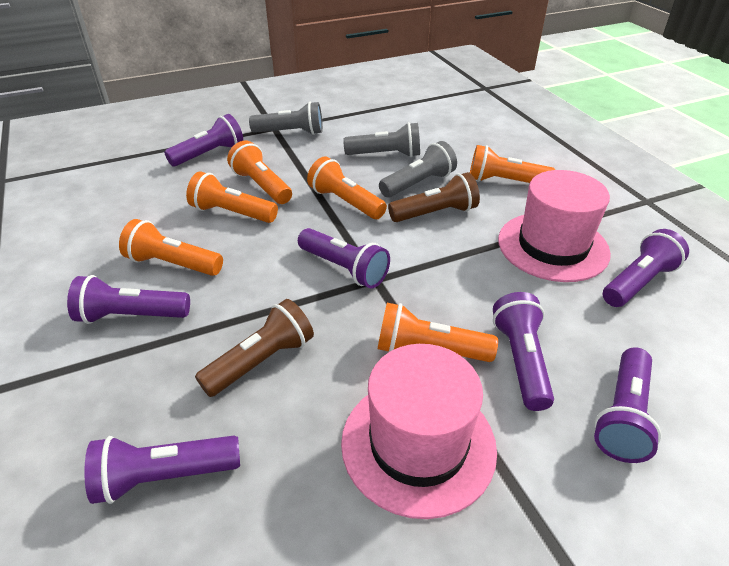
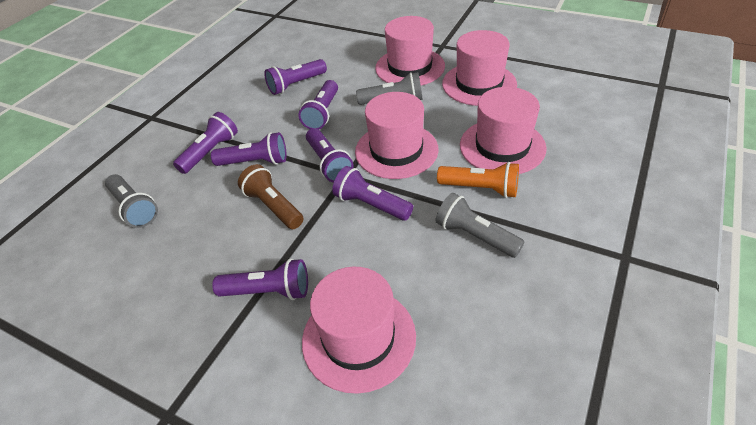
brown flashlight: [195,299,314,397] [388,172,480,222] = 2 -> [238,164,304,229] = 1
orange flashlight: [119,219,223,276] [186,171,278,223] [227,141,292,204] [307,156,387,219] [378,303,498,362] [470,145,555,183] = 6 -> [437,162,519,198] = 1
pink hat: [341,344,497,519] [498,170,611,282] = 2 -> [302,267,416,394] [355,92,439,179] [375,16,445,86] [442,30,517,106] [460,87,547,174] = 5

